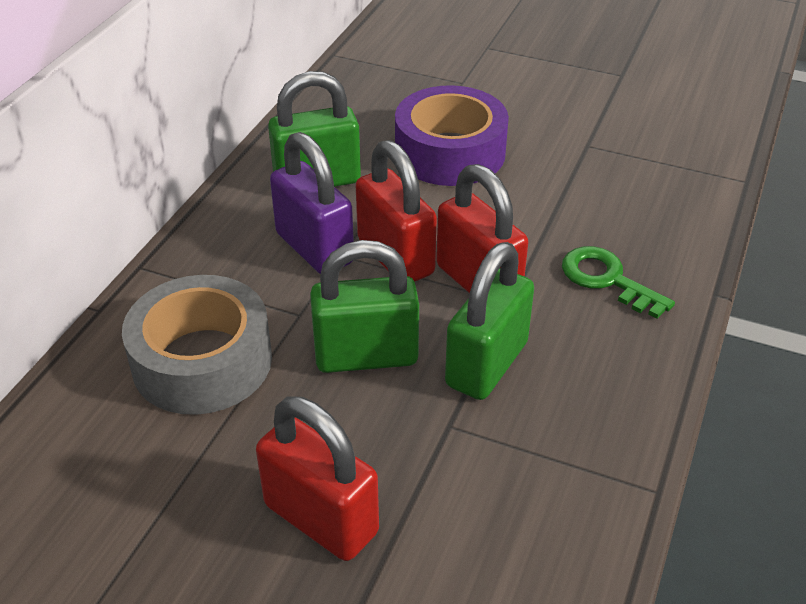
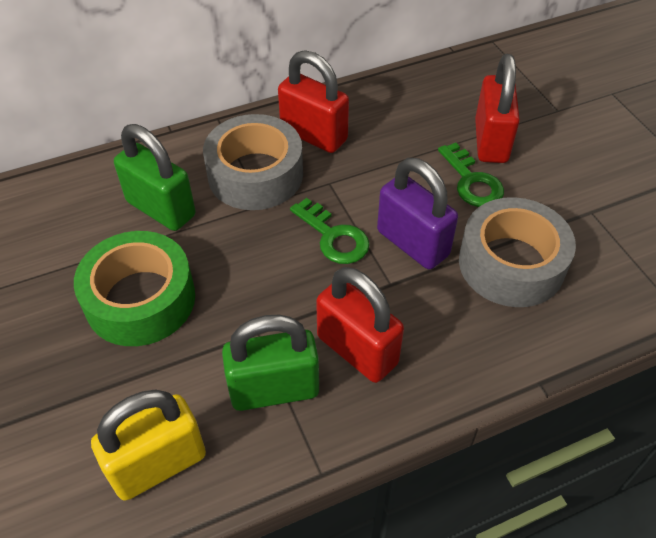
green key: [562,246,675,319] = 1 -> [290,198,370,264] [438,143,504,207] = 2
green padlock: [268,71,361,187] [310,240,419,373] [445,242,534,400] = 3 -> [114,124,196,231] [222,315,319,411] = 2
green tape: none = 0 -> [74,231,195,346] = 1
grey tape: [122,275,272,415] = 1 -> [203,114,303,210] [459,197,576,307] = 2
purple tape: [395,85,509,186] = 1 -> none = 0
yellow padlock: none = 0 -> [91,389,206,501] = 1

